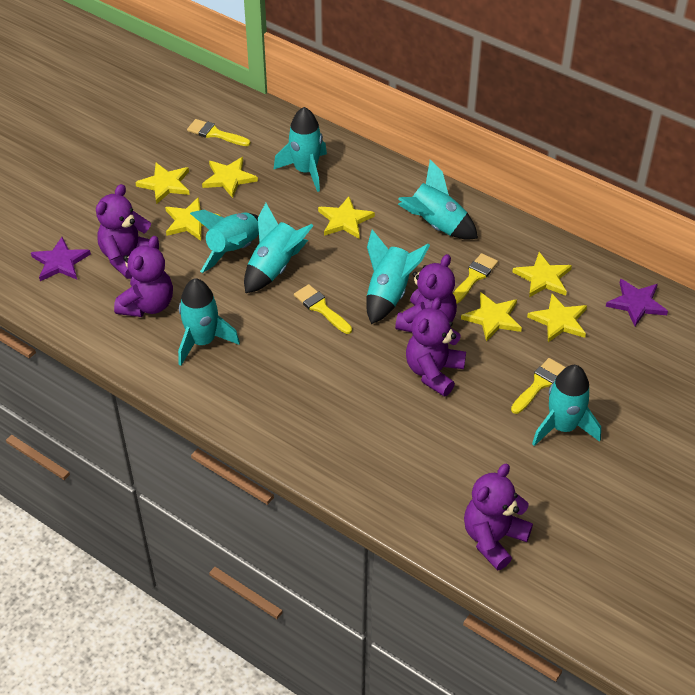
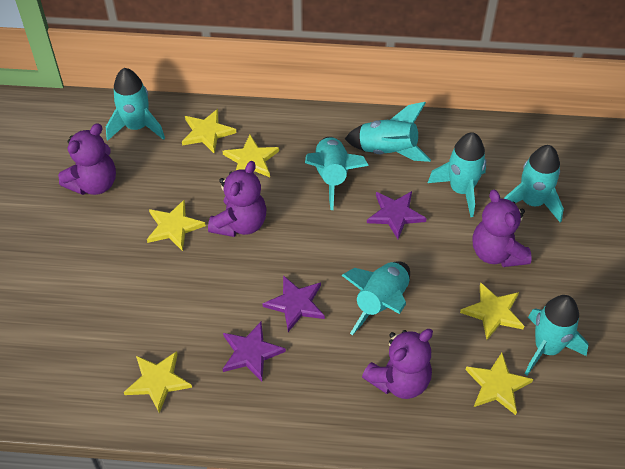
purple star: [31,237,91,281] [606,279,668,326] = 2 -> [223,322,286,381] [262,275,325,332] [367,191,427,239] = 3
purple teddy bear: [96,184,159,279] [114,236,173,317] [395,254,457,332] [406,297,466,397] [464,464,533,570] = 5 -> [58,123,116,195] [208,161,267,237] [362,329,433,399] [473,189,532,267] = 4
yellow brush: [187,119,251,146] [294,284,352,334] [453,253,498,304] [511,358,566,414] = 4 -> none = 0
yellow star: [135,163,190,204] [165,197,220,241] [202,157,258,198] [318,196,375,239] [461,292,522,342] [512,252,572,297] [527,294,587,342] = 7 -> [124,351,192,413] [147,200,206,251] [182,109,236,154] [223,135,279,177] [460,283,524,340] [465,353,533,415] = 6

